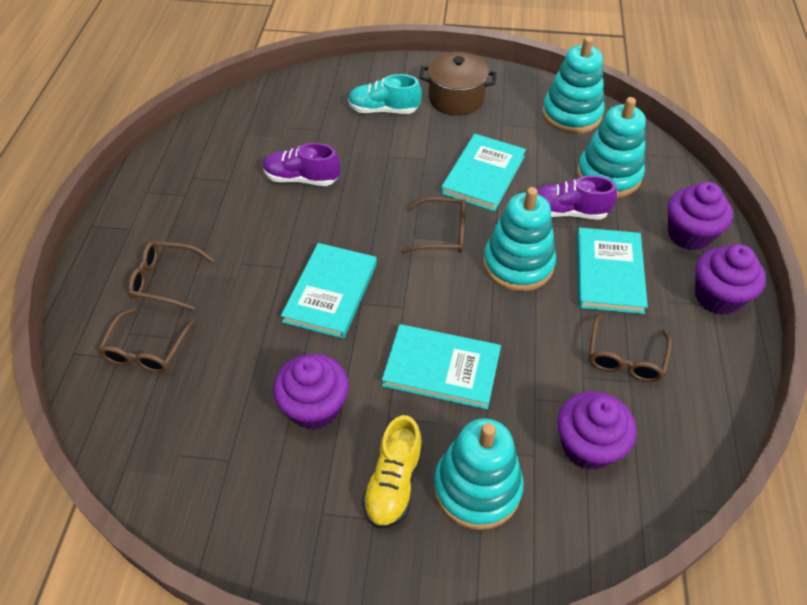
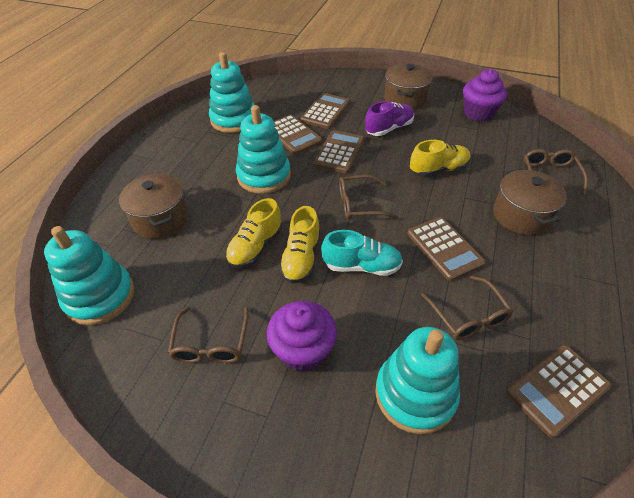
brown calculator: none = 0 -> [274,115,323,155] [300,93,350,129] [314,130,364,174] [407,217,486,281] [507,345,611,438] = 5
brown pot: [419,52,496,116] = 1 -> [119,174,188,239] [384,64,433,110] [493,169,567,235] = 3
purple cupcake: [273,354,349,430] [557,391,636,470] [668,182,733,251] [695,244,766,315] = 4 -> [267,301,337,372] [463,69,507,122] = 2
purple shoe: [263,143,340,186] [537,175,617,220] = 2 -> [365,101,414,136] = 1
turquoise book: [281,243,377,339] [382,324,501,409] [441,134,526,212] [577,228,648,314] = 4 -> none = 0
yellow shoe: [362,415,423,528] = 1 -> [225,198,282,268] [279,206,320,284] [410,140,471,177] = 3

